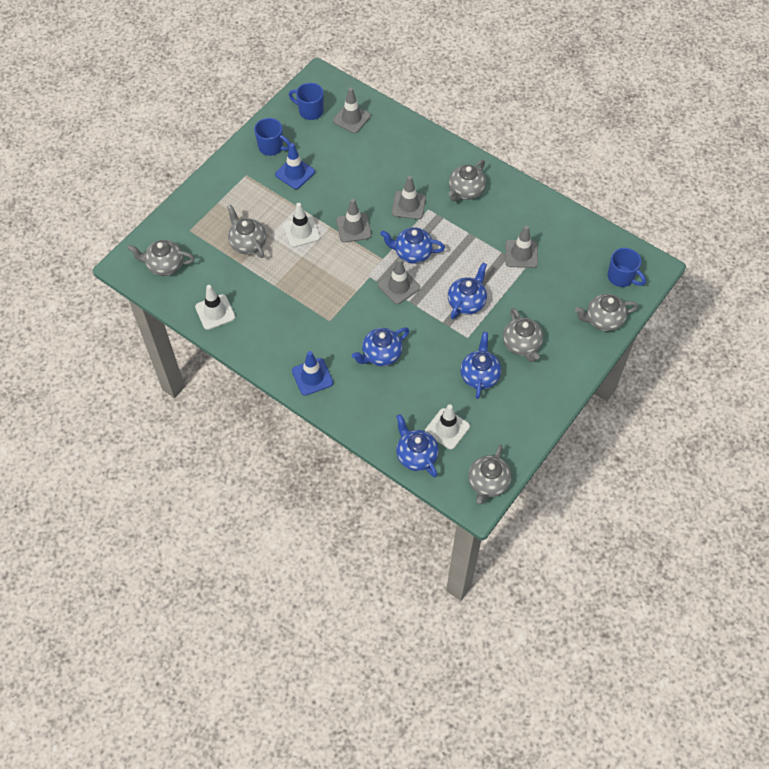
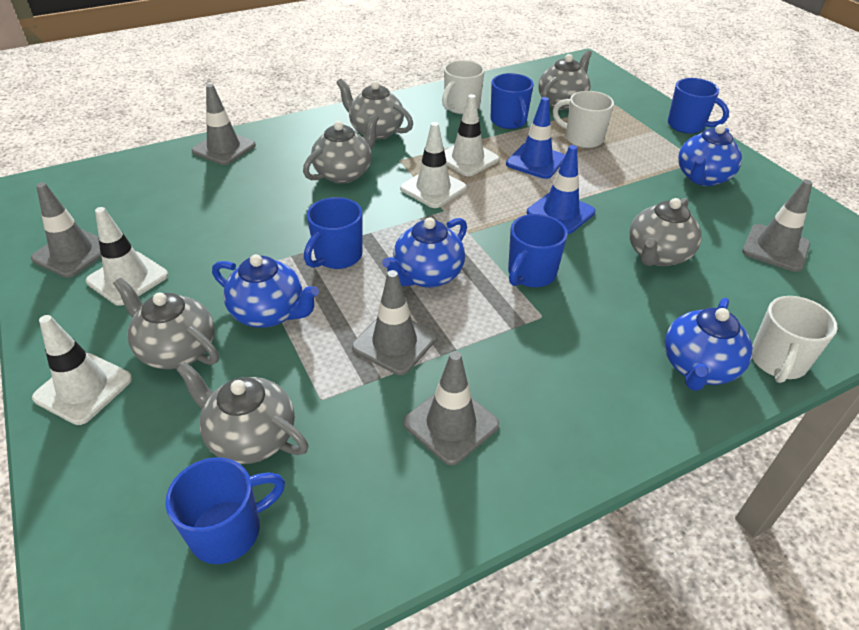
blue mug: [254,118,291,156] [289,83,324,120] [608,248,646,287] = 3 -> [165,457,285,564] [304,197,363,269] [491,73,534,129] [508,214,568,287] [668,78,729,134] = 5
blue teapot: [352,328,410,366] [380,227,445,264] [396,414,439,477] [448,263,487,319] [460,332,501,399] = 5 -> [212,254,319,328] [382,217,467,288] [665,298,753,391] [678,124,742,186] = 4
white mug: none = 0 -> [442,60,485,114] [553,91,614,148] [752,296,838,383] = 3
white traffic cone: [195,285,235,330] [283,203,320,248] [425,404,470,450] = 3 -> [32,315,132,425] [86,207,168,306] [400,122,467,208] [444,94,499,176] = 4

